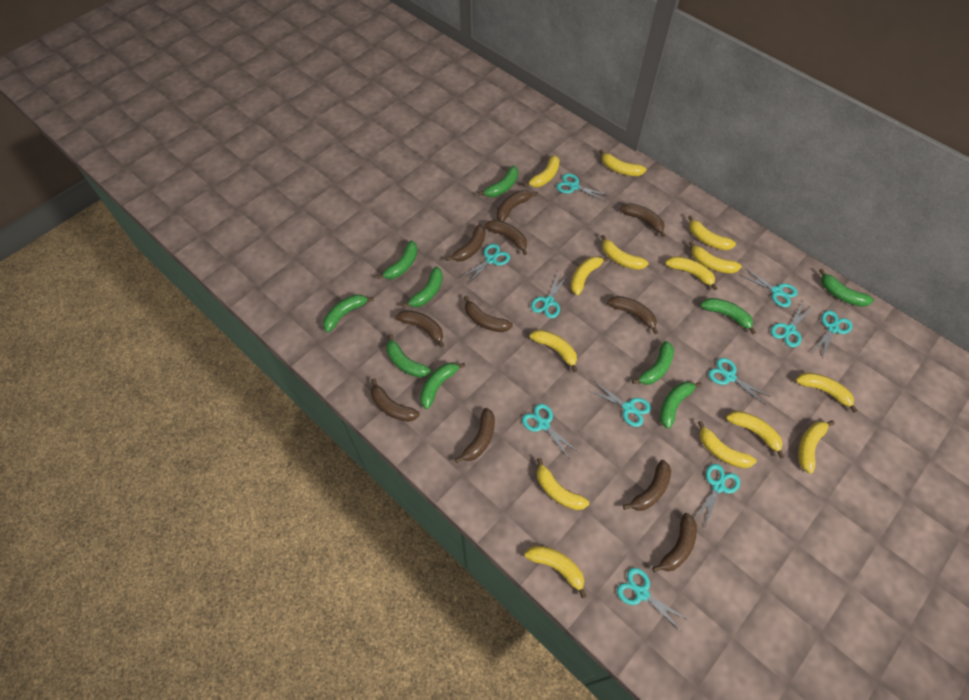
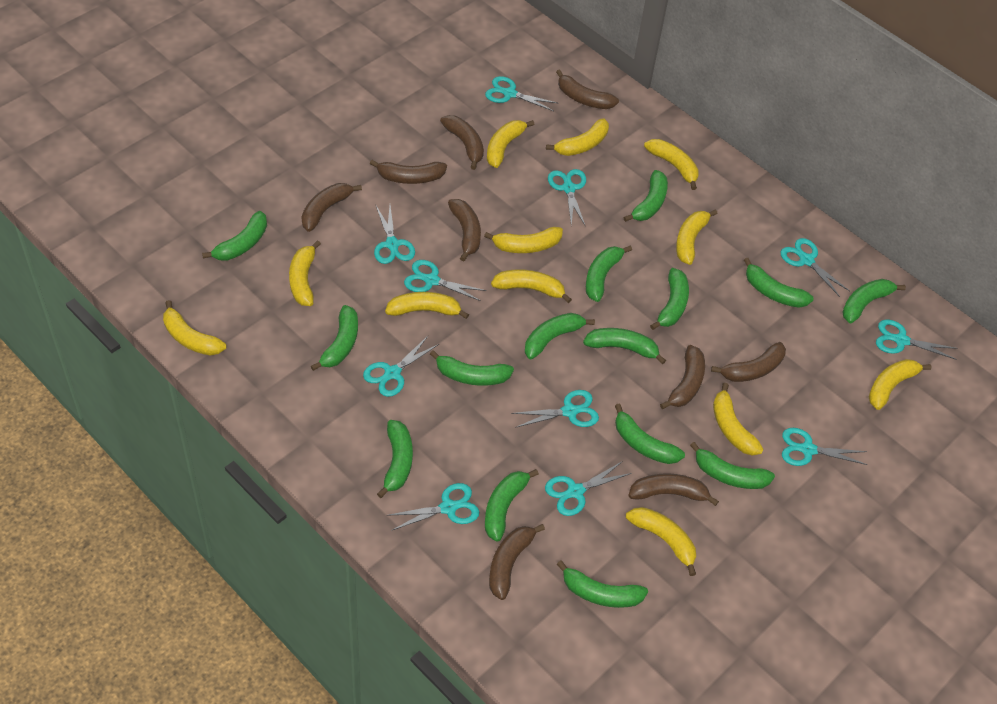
brown banana: [371,378,420,422] [396,310,444,347] [446,224,485,261] [455,408,495,463] [464,296,513,332] [485,220,527,255] [497,190,538,222] [607,296,658,334] [620,203,666,238] [623,460,671,511] [652,513,697,573] = 11 -> [301,183,362,232] [370,160,447,184] [440,115,484,170] [448,199,481,262] [489,524,545,600] [556,69,619,109] [628,473,719,506] [660,345,705,409] [711,342,786,382] = 9
green banana: [323,294,374,332] [377,240,418,279] [386,334,431,378] [402,266,443,307] [420,363,465,409] [478,166,518,197] [632,341,674,385] [660,382,702,429] [700,298,756,334] [819,269,874,307] = 10 -> [202,211,267,261] [311,305,358,371] [377,420,413,498] [430,350,514,386] [485,469,539,542] [525,313,595,359] [556,561,648,608] [583,328,666,364] [586,246,632,302] [615,404,685,464] [623,170,668,222] [650,268,689,330] [690,442,775,489] [744,258,814,308] [842,279,906,323] = 15
yellow banana: [523,155,560,187] [524,546,587,598] [530,330,577,372] [537,458,589,510] [571,256,609,295] [599,149,647,176] [601,235,649,270] [665,256,718,291] [688,215,736,250] [689,241,742,274] [698,421,757,468] [726,411,784,459] [795,372,858,413] [798,420,835,474] = 14 -> [163,300,226,356] [289,240,321,306] [385,292,469,319] [484,227,563,253] [487,120,535,168] [491,269,572,303] [546,118,609,156] [626,507,696,576] [644,139,698,190] [676,209,718,265] [713,383,764,455] [869,359,932,410] = 12

